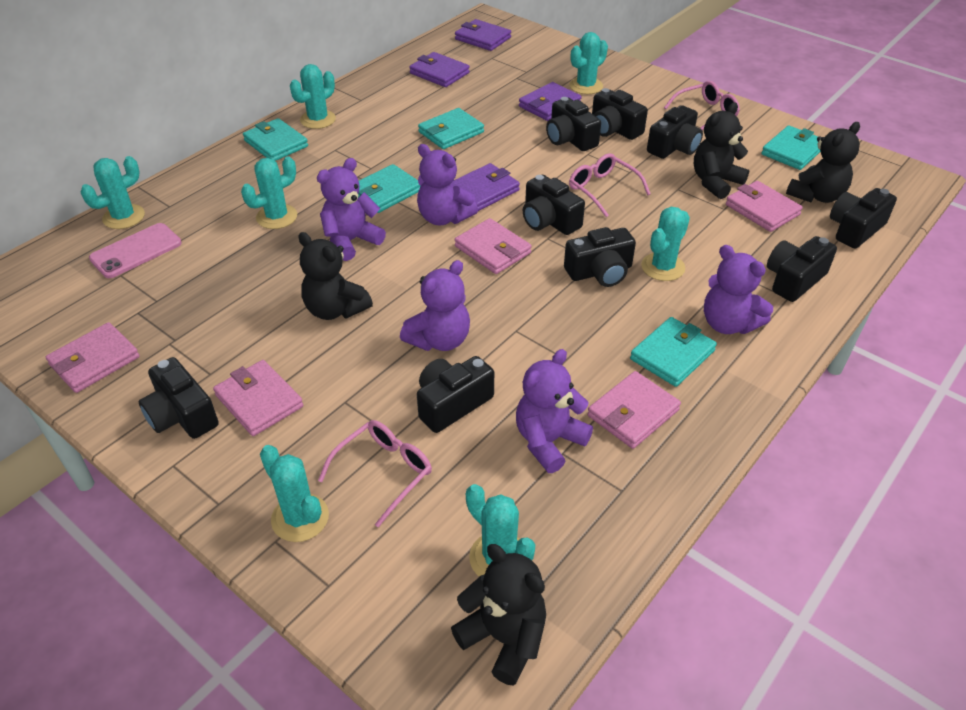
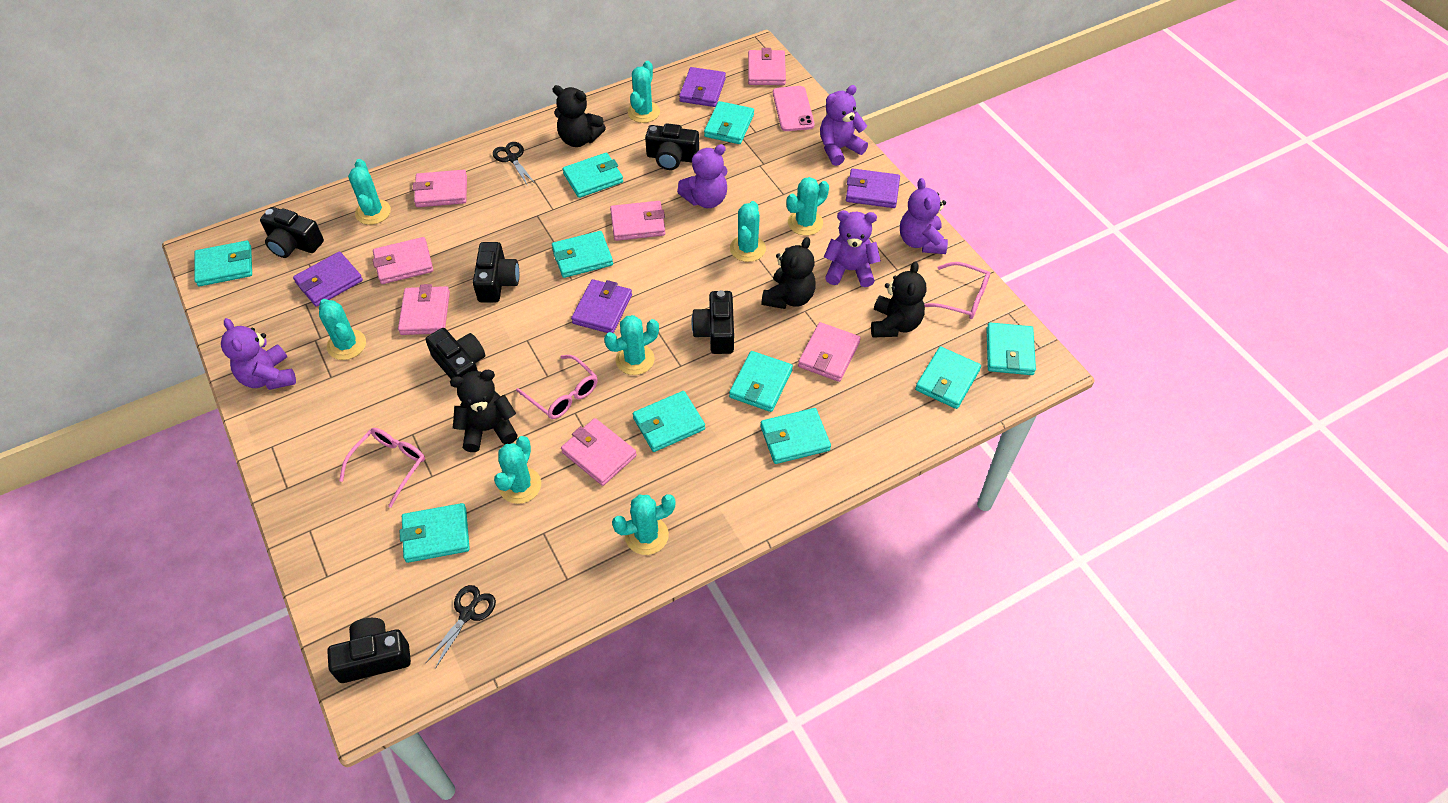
black camera: [139,357,219,439] [417,356,494,433] [523,174,585,235] [546,97,601,151] [564,227,636,287] [592,88,648,140] [647,105,703,159] [767,236,837,302] [830,188,897,249] = 9 -> [260,207,324,258] [327,618,411,683] [426,328,485,379] [473,242,519,302] [645,123,699,170] [692,290,734,354] = 6
black scissors: none = 0 -> [425,585,496,669] [493,142,535,186] = 2
pink wallet: [46,322,140,393] [213,360,303,436] [455,218,532,274] [587,371,681,449] [726,181,803,232] = 5 -> [373,237,433,284] [398,284,450,335] [413,170,467,207] [561,418,637,486] [610,201,665,241] [748,48,786,85] [798,322,861,382] = 7
turquoise cactus: [80,156,145,229] [241,157,297,229] [260,445,329,542] [290,64,336,129] [466,484,535,577] [569,32,608,94] [641,207,690,281] = 7 -> [319,299,366,360] [348,159,391,225] [494,436,541,504] [604,315,659,375] [612,494,676,555] [628,61,660,123] [730,201,766,262] [786,177,829,236] = 8
turquoise wallet: [243,118,308,161] [358,164,421,213] [418,108,484,149] [630,317,717,387] [761,125,820,170] = 5 -> [194,240,252,286] [400,503,470,563] [552,231,613,278] [562,153,623,198] [633,391,705,452] [704,101,754,144] [729,351,793,412] [760,408,831,464] [915,347,981,409] [986,322,1036,375] = 10

